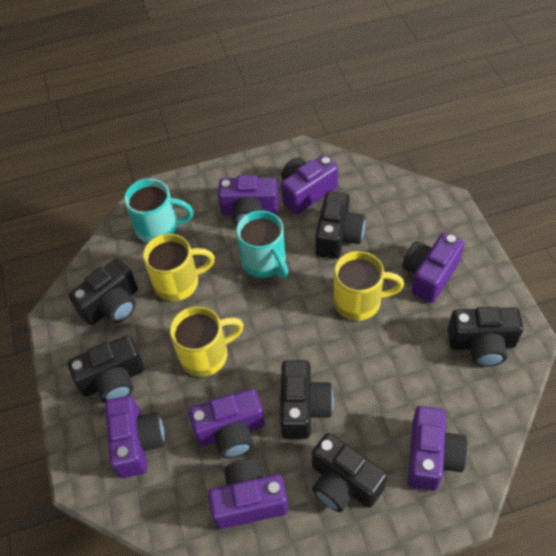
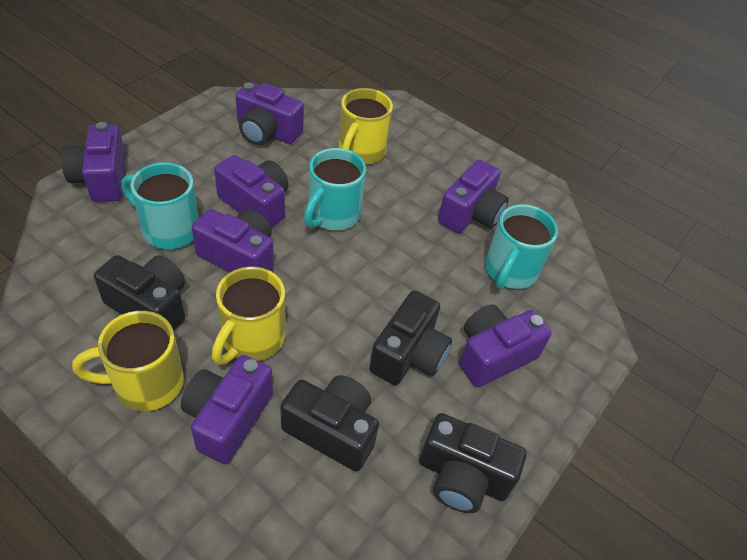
black camera: [68,335,144,403] [69,259,138,325] [280,360,334,439] [312,433,388,512] [315,191,365,259] [448,307,524,367] = 6 -> [94,255,185,331] [280,375,379,471] [369,290,452,385] [419,413,526,513] = 4
turquoise mug: [124,178,193,243] [236,210,288,278] = 2 -> [121,162,199,249] [304,148,366,231] [485,204,558,289] = 3

